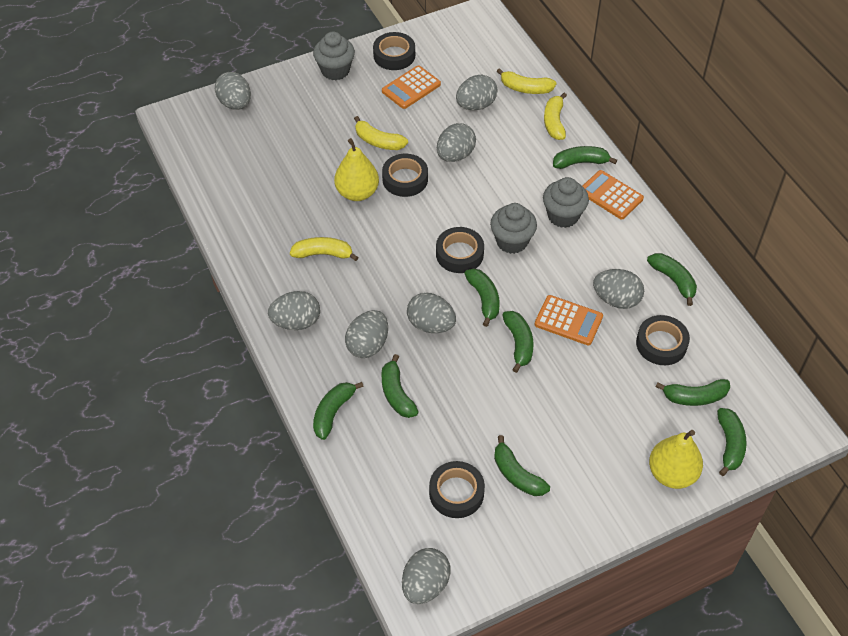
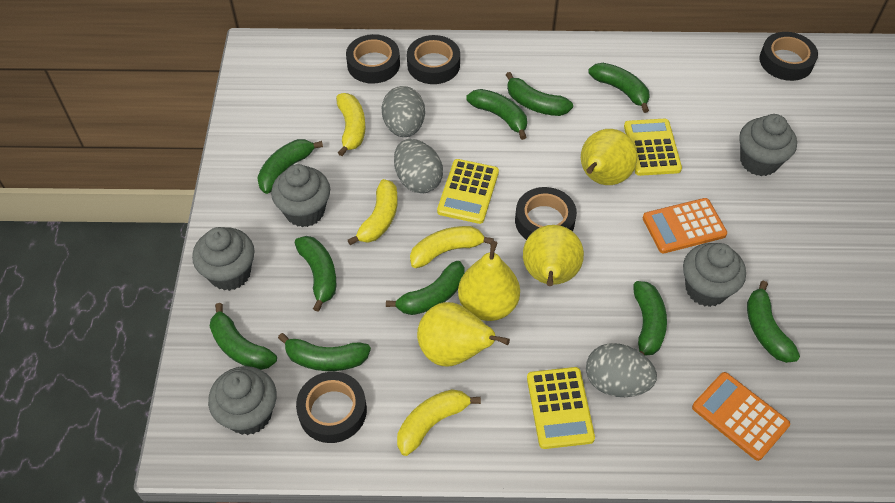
green banana: [313,382,364,440] [381,354,419,418] [464,269,500,327] [494,435,550,496] [503,311,534,373] [553,146,617,169] [647,253,697,306] [656,379,730,406] [717,408,747,476] = 9 -> [210,303,277,370] [257,139,323,194] [278,333,371,371] [295,236,336,312] [386,261,465,315] [467,89,527,140] [506,72,573,116] [588,63,650,113] [633,281,667,355] [747,281,800,363] = 10
grey cupcake: [313,32,355,80] [490,203,537,254] [543,177,589,228] = 3 -> [192,227,255,291] [208,366,277,435] [271,164,330,227] [683,243,746,307] [739,114,797,176] = 5
grey egg: [215,72,251,110] [268,291,320,330] [345,310,388,358] [402,548,451,604] [407,292,456,333] [437,123,476,162] [456,75,498,110] [593,269,644,309] = 8 -> [382,86,425,137] [394,139,443,193] [586,343,657,397] = 3
orange calculator: [382,65,441,109] [534,295,603,345] [582,170,644,219] = 3 -> [643,198,727,253] [692,372,790,461] = 2
yellow calculator: none = 0 -> [437,159,499,224] [527,367,595,449] [624,119,682,176] = 3
yellow pear: [334,138,379,201] [649,430,703,489] = 2 -> [417,302,510,366] [458,241,520,321] [523,225,584,286] [581,129,637,185] = 4

